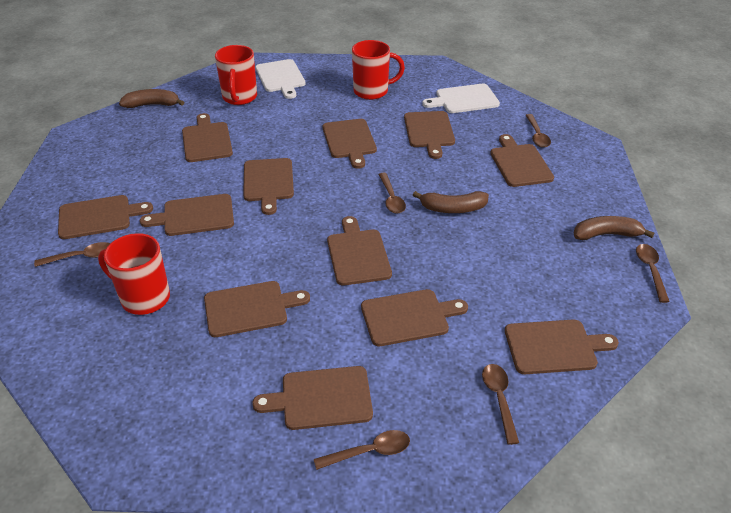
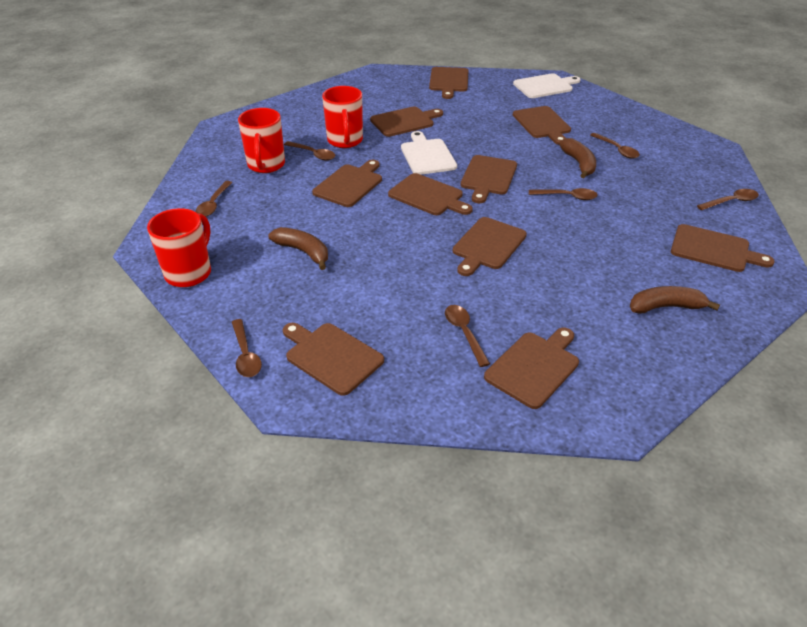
brown cutting board: [58,195,153,239] [140,194,234,236] [182,113,233,162] [204,281,310,337] [243,158,294,215] [252,366,373,430] [323,119,377,169] [327,216,392,285] [361,289,468,346] [404,111,455,159] [490,134,554,187] [505,319,619,374] = 12 -> [283,323,384,396] [312,160,382,207] [370,107,443,137] [388,173,473,215] [429,67,469,99] [453,217,527,276] [460,155,517,203] [484,327,579,409] [513,106,571,145] [671,224,775,272] = 10
brown spoon: [34,242,110,267] [314,430,410,470] [378,173,406,214] [482,364,519,445] [526,114,551,148] [636,244,670,303] = 6 -> [195,181,232,217] [232,319,262,377] [284,141,335,161] [445,305,490,367] [529,188,598,200] [590,133,640,158] [697,189,759,210] = 7

